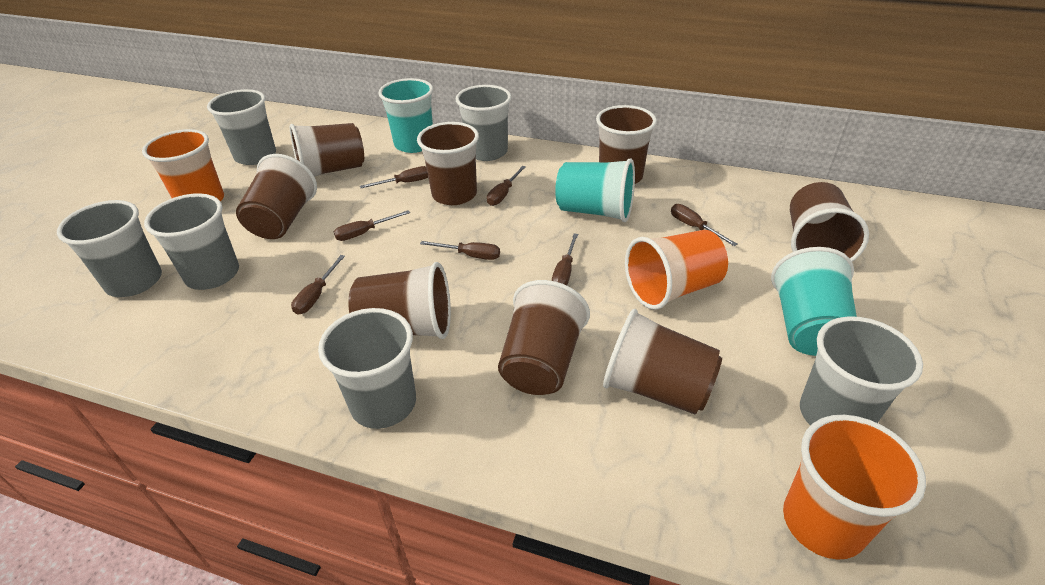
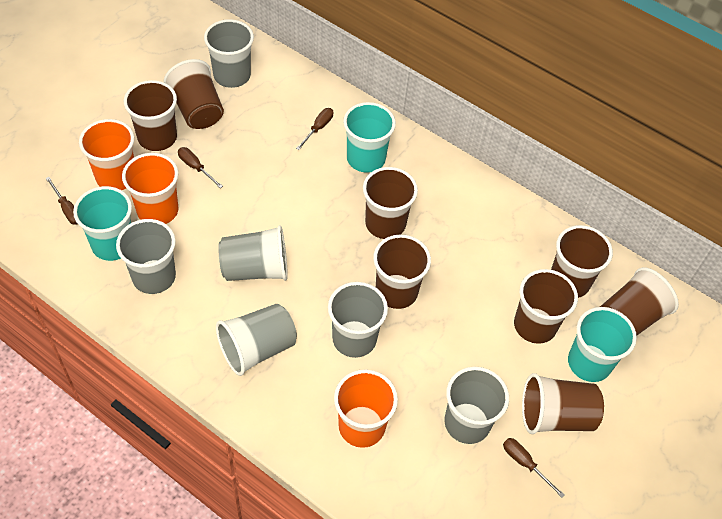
brown screwdriver: [291,255,345,315] [334,210,410,241] [360,166,428,188] [420,241,500,260] [487,166,526,206] [552,233,578,285] [671,204,737,246] = 7 -> [46,177,78,225] [178,147,223,188] [296,108,333,150] [503,438,565,498] = 4

